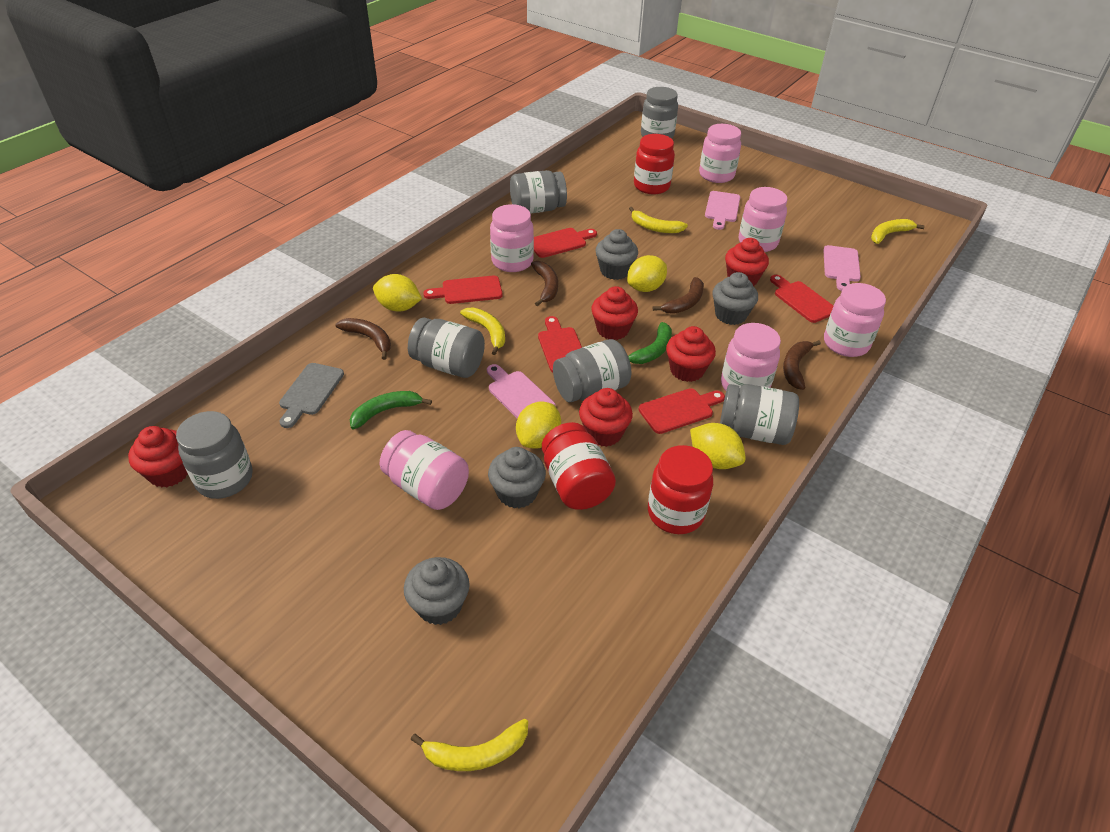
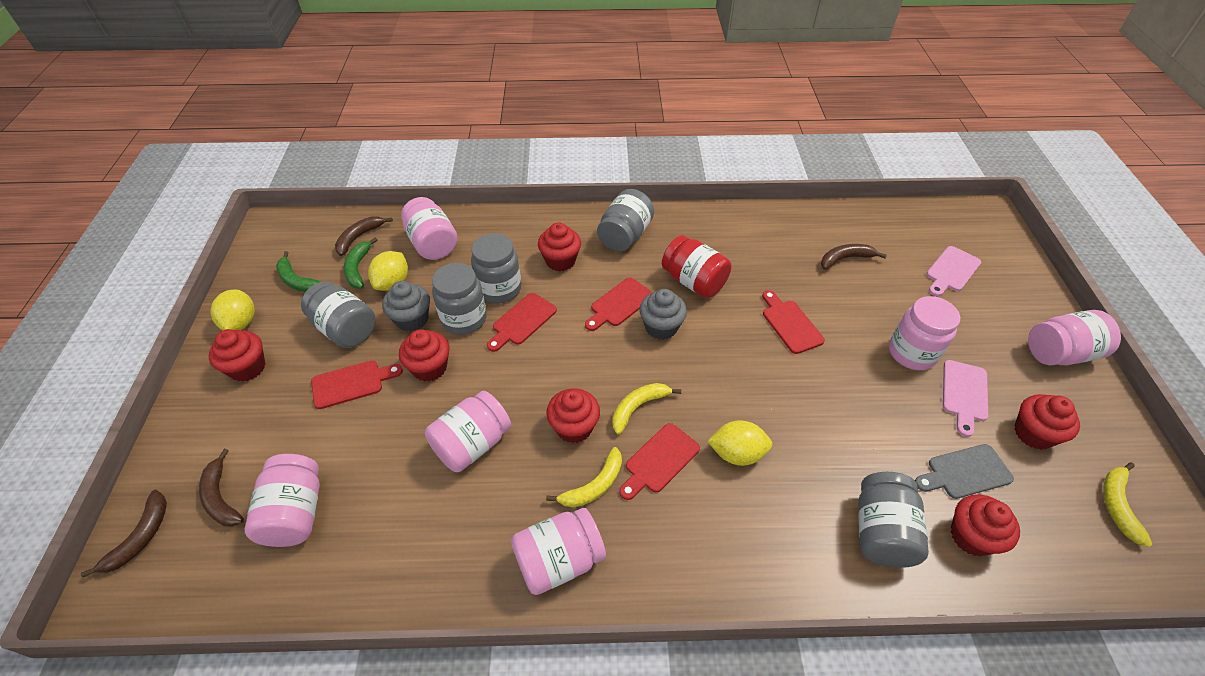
grey cupcake: [404,557,470,625] [488,447,546,509] [595,229,638,280] [712,272,758,325] = 4 -> [382,281,430,331] [639,289,687,340] = 2
grey jar: [176,411,253,499] [408,317,485,378] [510,170,567,213] [553,339,631,402] [641,87,678,139] [720,384,799,445] = 6 -> [301,281,376,348] [432,263,487,335] [471,233,521,303] [597,189,654,252] [858,472,929,568] = 5
pink cutting board: [487,364,556,419] [705,191,740,230] [823,245,861,291] = 3 -> [927,246,981,296] [943,360,988,437] = 2
red cupcake: [128,426,188,488] [579,388,633,447] [591,286,638,340] [666,326,716,382] [725,238,769,286] = 5 -> [209,329,265,382] [399,329,450,382] [538,222,581,271] [546,388,600,443] [951,495,1020,556] [1014,394,1080,450] = 6
red jar: [542,422,616,510] [634,134,675,194] [648,445,713,534] = 3 -> [662,235,732,298] = 1
yellow banana: [410,719,528,771] [460,308,505,355] [629,207,688,233] [871,219,925,244] = 4 -> [546,447,622,508] [612,383,681,435] [1103,463,1152,547] = 3
yellow lemon: [373,274,422,312] [516,402,561,449] [627,255,667,292] [690,423,746,469] = 4 -> [211,290,255,330] [368,251,408,291] [707,420,773,466] = 3

